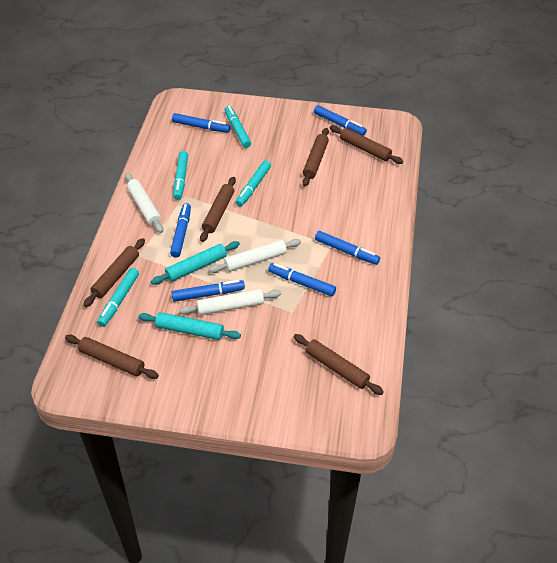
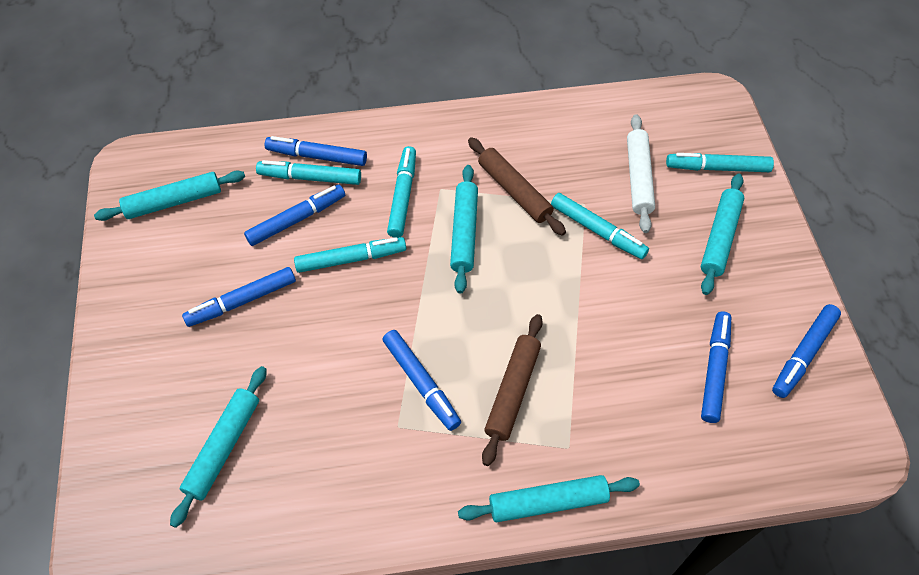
brown rolling pin: [65,335,159,379] [83,238,145,307] [200,177,236,242] [293,334,384,395] [302,128,329,186] [330,126,403,164] = 6 -> [468,137,566,235] [482,314,543,466] = 2
turquoise marker: [97,268,139,327] [173,151,188,200] [225,106,251,148] [235,160,271,207] = 4 -> [256,160,361,185] [294,237,406,273] [387,146,416,238] [551,193,649,259] [666,153,774,172] = 5
turquoise rolling pin: [139,312,241,340] [151,241,240,285] = 2 -> [94,171,245,221] [170,366,266,528] [450,165,478,294] [458,475,640,522] [701,174,744,295] = 5
white rolling pin: [125,173,163,233] [179,289,281,315] [209,239,301,273] = 3 -> [627,114,655,233] = 1

